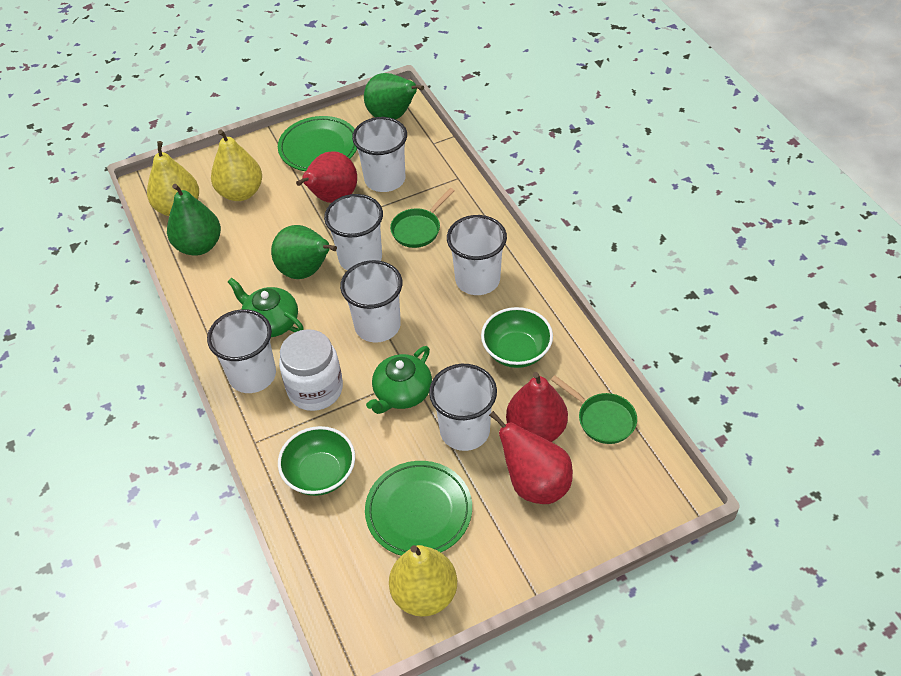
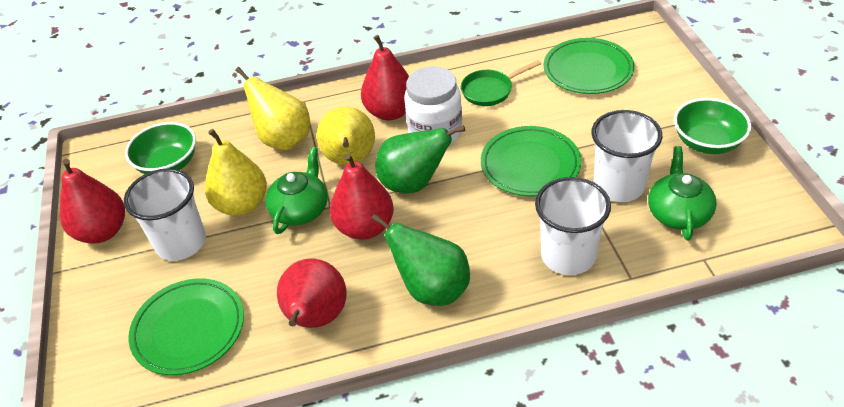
green pan: [390,188,455,248] [551,375,637,444] = 2 -> [461,60,541,106] = 1
green pear: [167,184,221,256] [271,225,337,279] [364,73,424,119] = 3 -> [371,214,470,306] [375,125,465,194] = 2
green plate: [278,116,357,171] [365,461,472,556] = 2 -> [129,278,244,375] [481,126,581,196] [544,38,634,94] = 3
red pear: [296,151,357,203] [489,411,573,504] [506,372,568,442] = 3 -> [60,159,125,243] [277,258,347,328] [330,153,394,240] [361,35,409,120] = 4
white cup: [207,309,276,393] [324,194,383,270] [340,260,402,343] [352,117,407,192] [429,364,497,451] [447,215,507,295] = 6 -> [124,168,206,261] [535,177,611,275] [591,110,663,202] = 3

